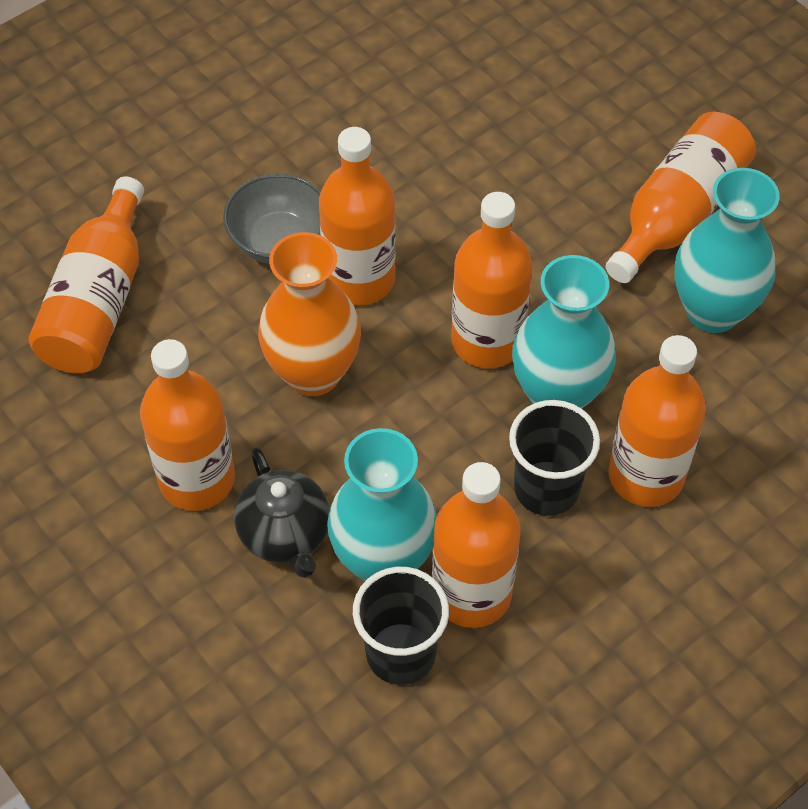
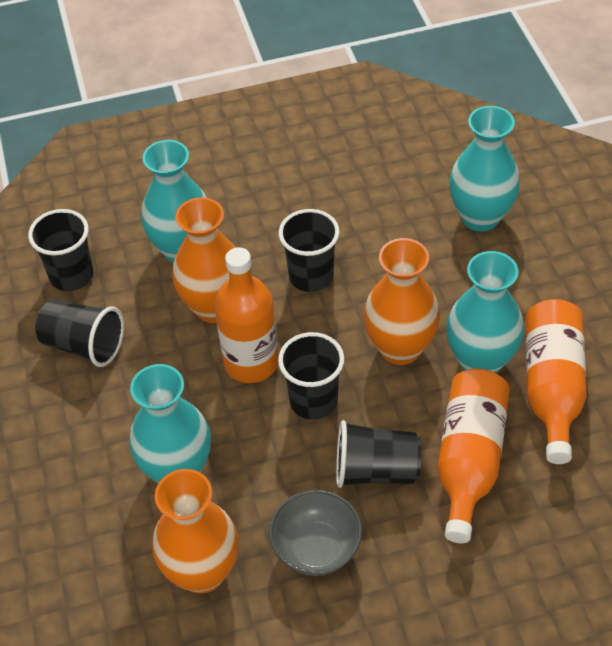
black cup: [353,567,449,685] [509,400,600,516] = 2 -> [28,209,93,291] [35,299,124,367] [278,332,344,420] [279,209,339,292] [336,420,422,488] = 5
black teapot: [234,447,330,578] = 1 -> none = 0
orange bottle: [28,177,144,373] [140,339,235,511] [319,127,396,305] [432,462,520,628] [451,192,533,368] [605,112,756,283] [608,335,706,507] = 7 -> [215,247,279,383] [438,369,510,543] [526,299,587,464] = 3
orange vase: [258,232,361,396] = 1 -> [152,469,239,594] [172,197,236,323] [364,238,440,365] = 3
turquoise vase: [327,428,437,581] [512,255,616,409] [674,168,780,333] = 3 -> [129,364,211,483] [141,140,207,263] [446,251,524,373] [449,106,520,232] = 4

